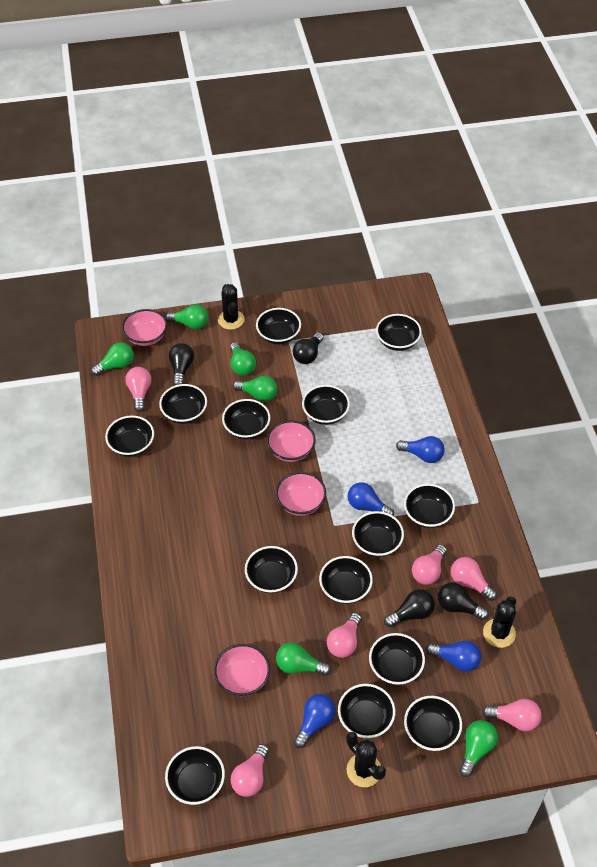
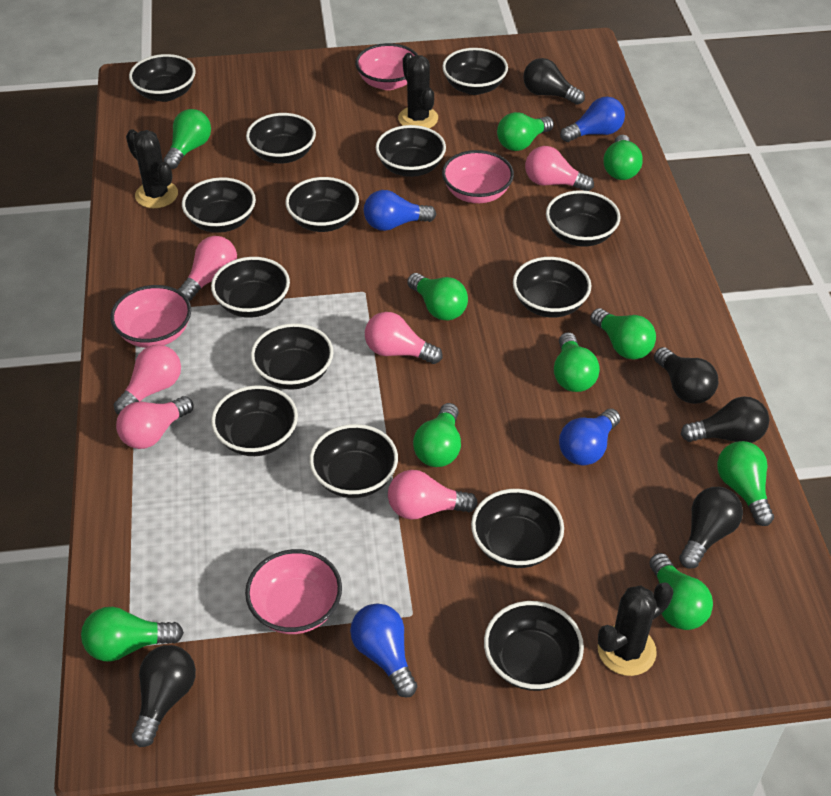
black light bulb: [169,343,194,386] [293,332,323,364] [384,589,435,627] [437,582,489,620] = 4 -> [132,645,196,747] [523,58,585,105] [654,347,719,404] [679,487,743,569] [681,397,769,443] = 5
green light bulb: [91,342,134,376] [165,304,208,329] [230,342,256,376] [233,376,277,402] [276,642,331,676] [459,720,498,777] = 6 -> [81,607,184,661] [163,109,211,169] [407,273,468,320] [413,403,461,467] [497,112,554,151] [554,332,600,392] [590,308,656,360] [603,135,643,180] [649,553,713,630] [717,441,774,526] = 10

